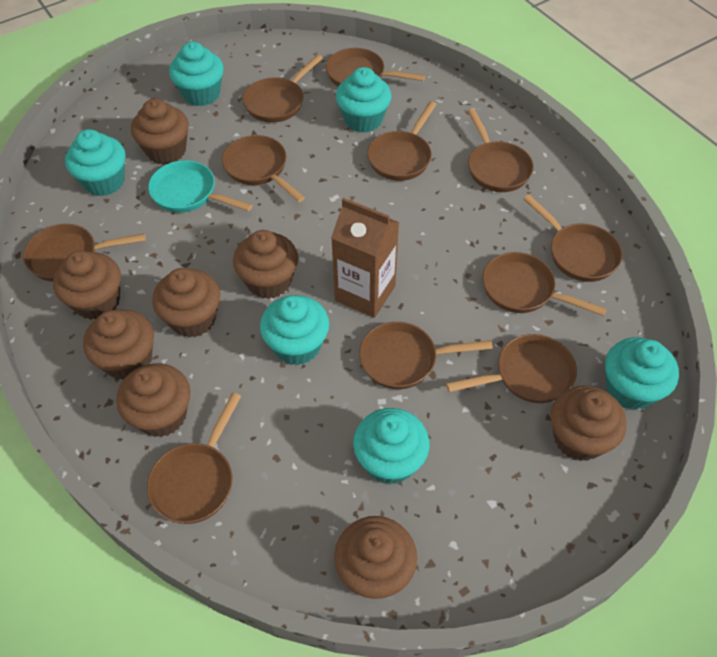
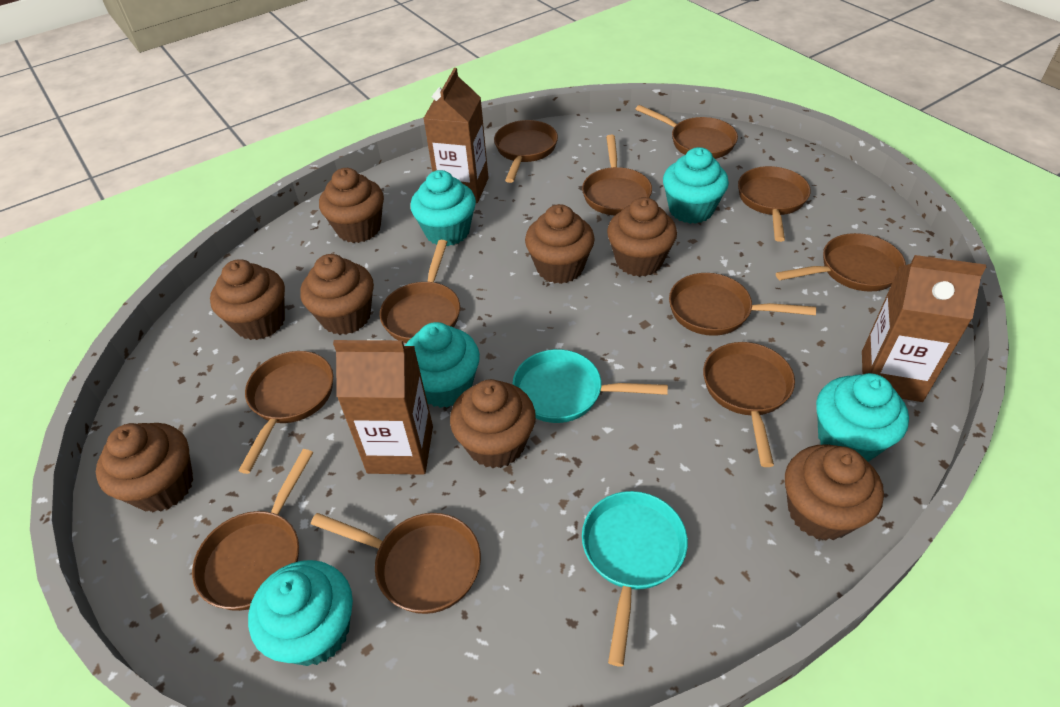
brown carton: [331,198,399,318] = 1 -> [333,339,433,475] [423,68,489,203] [862,255,986,402] = 3
turquoise cupcake: [65,129,126,196] [169,42,224,106] [260,295,329,365] [336,67,391,133] [353,408,429,484] [605,337,679,410] = 6 -> [248,560,353,666] [405,322,480,408] [410,170,476,246] [663,147,729,224] [816,373,909,462] = 5
turquoise pan: [148,160,253,213] = 1 -> [512,349,668,423] [582,491,688,667] = 2

